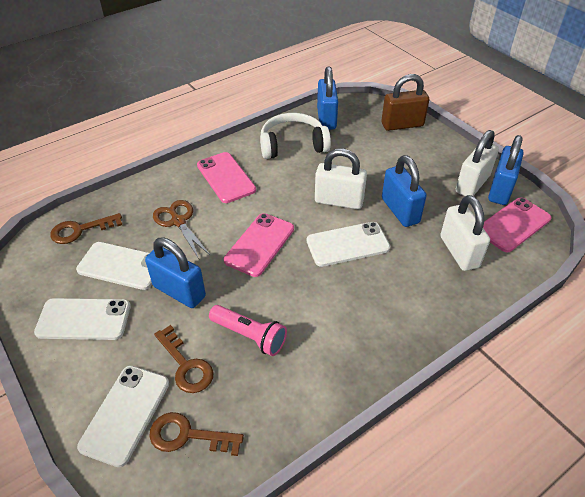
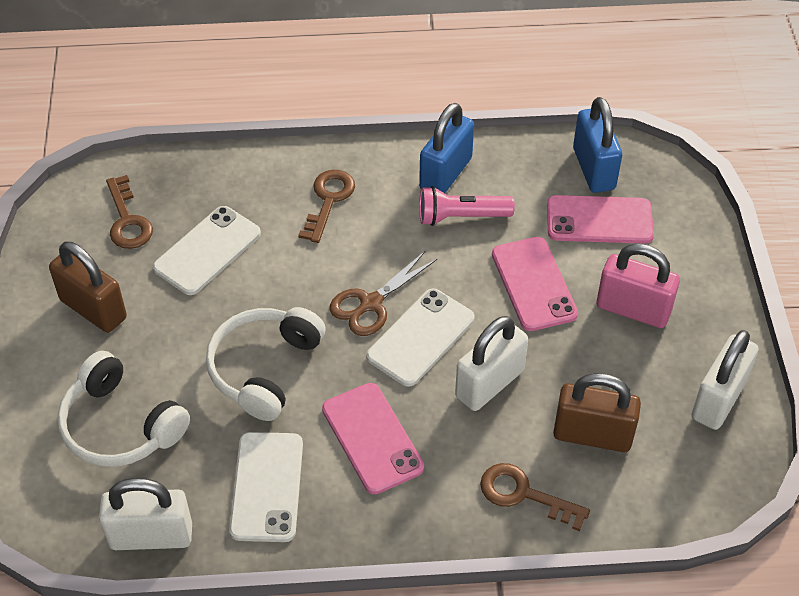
blue padlock: [145,237,206,308] [317,66,338,130] [382,155,427,227] [488,135,524,205] = 4 -> [419,103,474,193] [573,97,622,193] = 2
brown padlock: [381,74,429,131] = 1 -> [49,242,127,333] [553,373,641,452] = 2
pink padlock: none = 0 -> [596,243,680,328] = 1
white headphones: [260,113,331,159] = 1 -> [57,351,190,467] [206,307,326,421] = 2
white phone: [34,298,131,340] [76,242,152,290] [77,366,169,467] [306,222,390,267] = 4 -> [153,206,261,295] [229,432,303,542] [366,289,475,387] = 3

